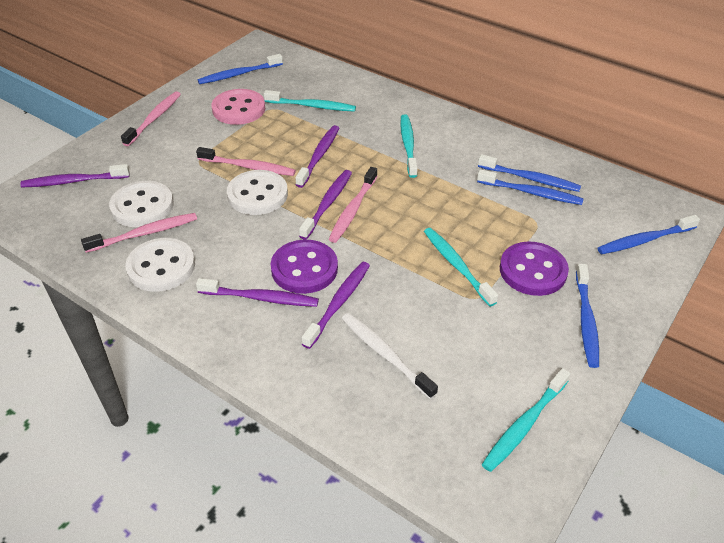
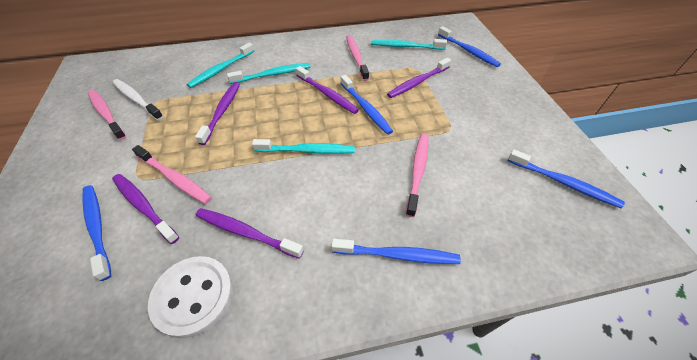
pink button: [212,89,265,125] = 1 -> none = 0
purple button: [271,240,338,294] [500,241,569,296] = 2 -> none = 0
white button: [109,181,174,227] [126,238,195,292] [227,170,288,215] = 3 -> [148,256,233,339] = 1

